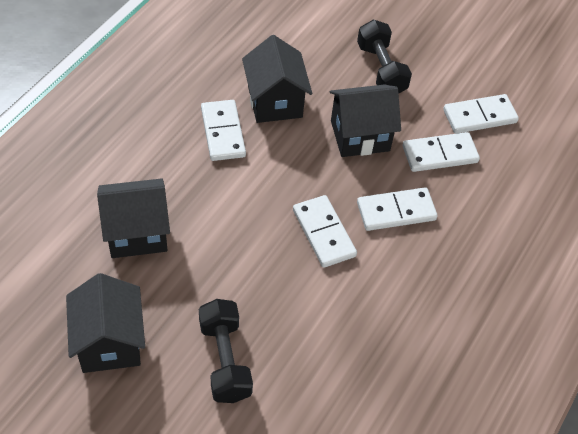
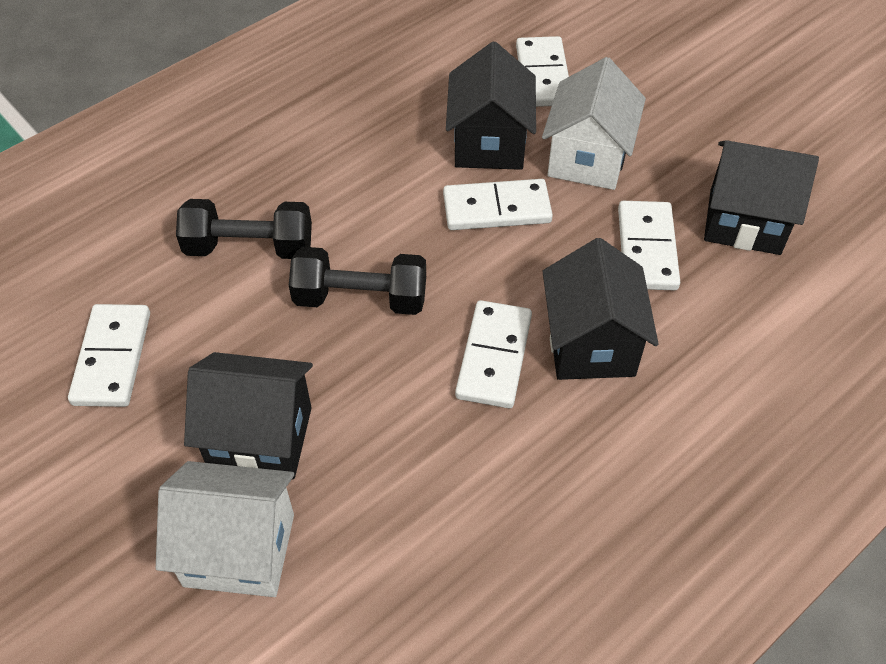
white house: none = 0 -> [156,461,294,597] [542,57,646,190] = 2

